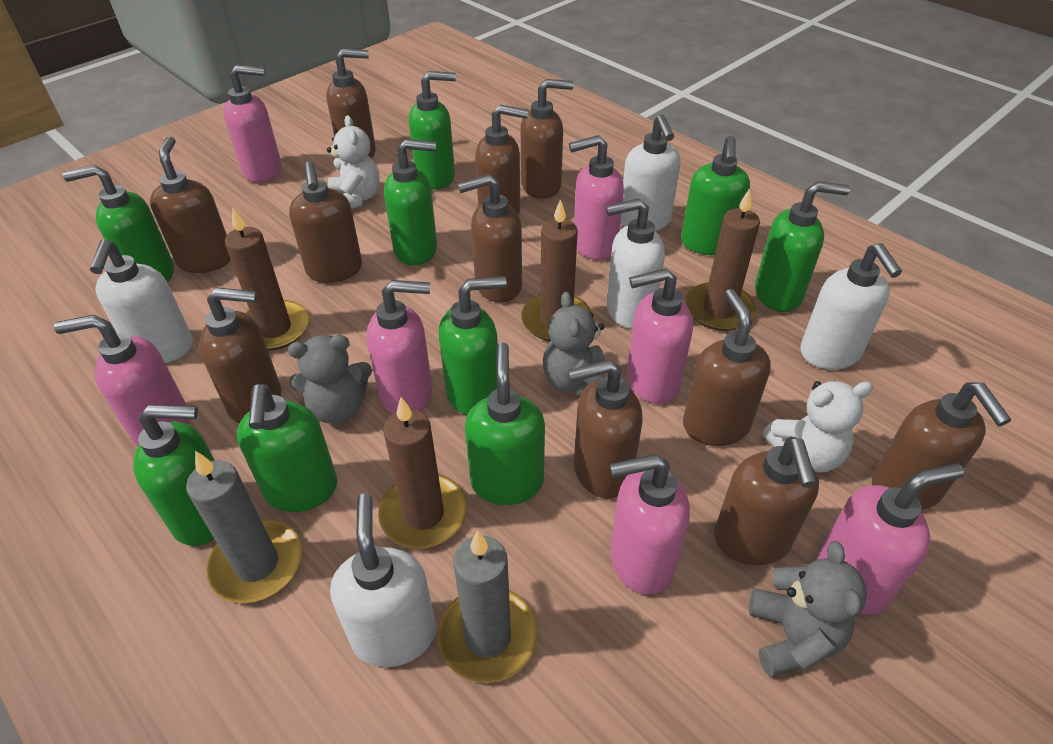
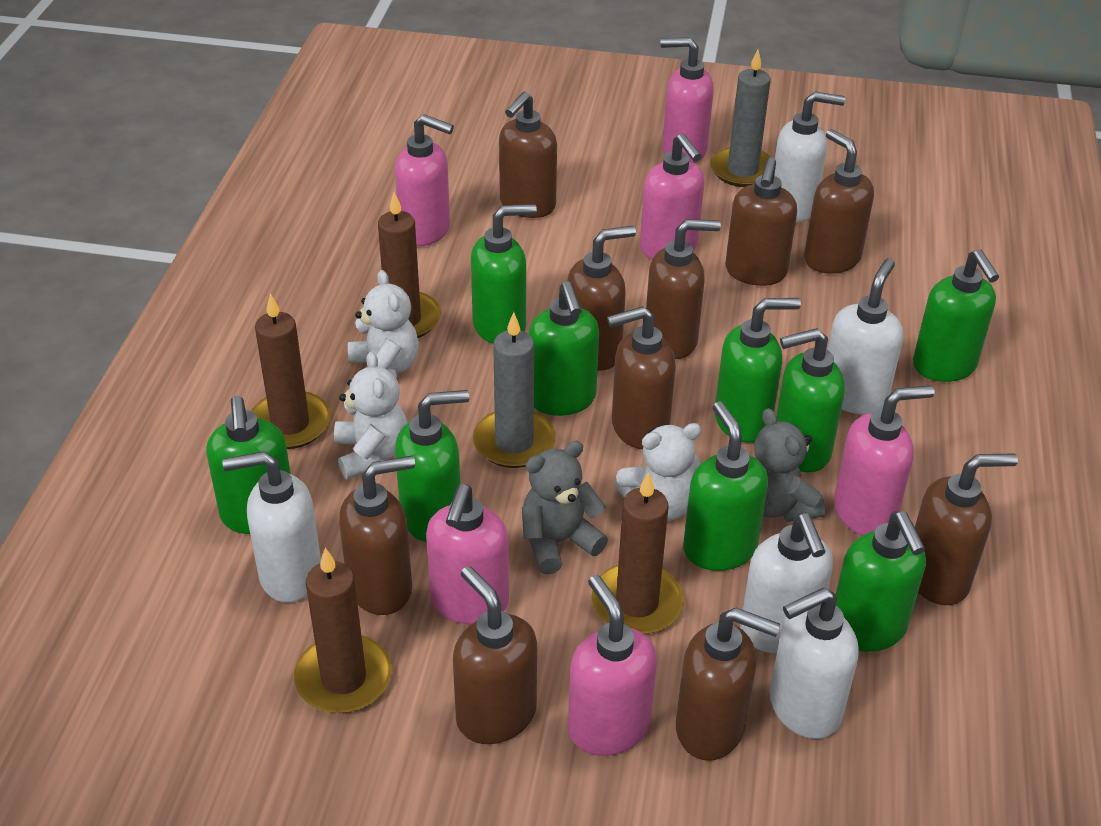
brown soap dispenser: [150,136,231,273] [199,288,281,423] [289,162,362,283] [326,49,376,158] [457,174,522,302] [475,104,529,215] [521,79,574,199] [568,359,643,498] [683,289,771,446] [714,436,819,565] [872,382,1011,510] = 11 -> [339,456,415,615] [453,566,537,744] [499,92,557,218] [567,226,636,371] [607,306,676,449] [646,219,721,359] [676,608,780,761] [725,157,797,286] [804,129,874,274] [915,453,1018,605] = 10
grey teddy bear: [288,335,372,424] [543,292,605,398] [749,541,867,677] = 3 -> [522,441,608,575] [754,408,825,522] = 2
pink soap dispenser: [54,315,189,447] [224,65,281,183] [367,280,433,414] [569,135,624,260] [610,454,690,595] [627,268,693,404] [818,464,964,615] = 7 -> [395,114,454,246] [426,484,509,625] [568,575,657,756] [640,133,705,259] [660,37,714,163] [834,385,934,535] = 6
white teddy bear: [327,116,380,209] [762,381,873,473] = 2 -> [334,351,407,479] [348,270,419,379] [615,423,702,521] = 3

